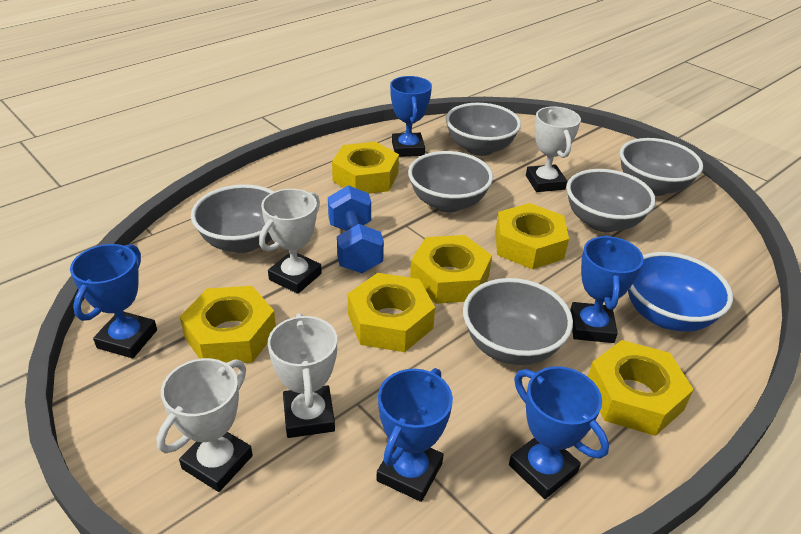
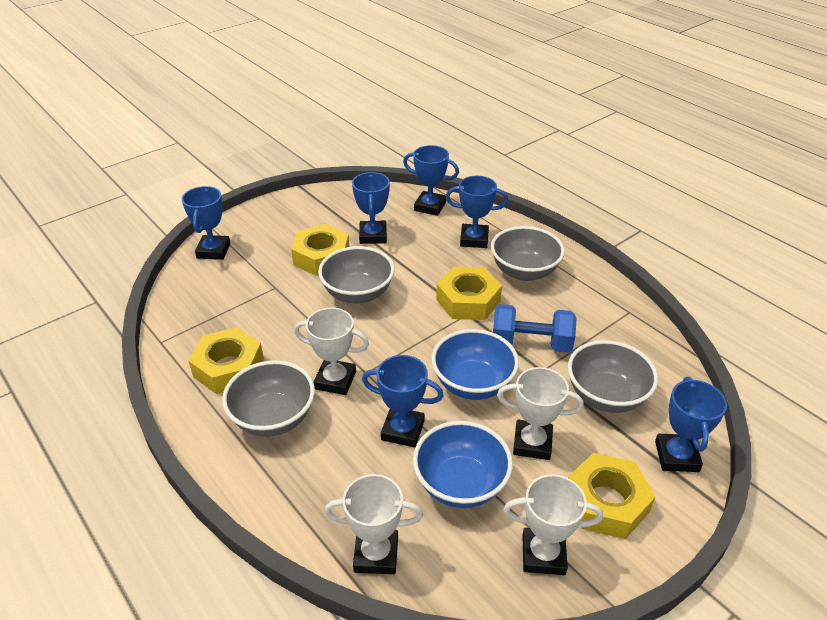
blue bowl: [628,252,733,332] = 1 -> [413,421,513,508] [432,329,519,400] = 2
blue trophy: [70,244,157,358] [377,368,453,502] [390,76,432,157] [509,366,609,499] [570,235,644,343] = 5 -> [182,186,230,260] [352,172,390,244] [362,355,444,447] [403,145,459,216] [446,176,509,248] [655,377,727,472] = 6
grey bowl: [191,184,274,253] [408,151,493,212] [446,103,521,156] [463,278,573,365] [567,169,656,232] [620,138,703,196] = 6 -> [222,360,315,437] [318,246,395,304] [491,226,565,281] [568,340,658,413] = 4
yellow nut: [180,286,276,363] [332,142,399,194] [348,273,435,352] [410,235,492,304] [495,203,569,269] [588,340,694,436] = 6 -> [188,327,264,394] [291,224,349,276] [436,267,502,320] [568,453,656,539] = 4

